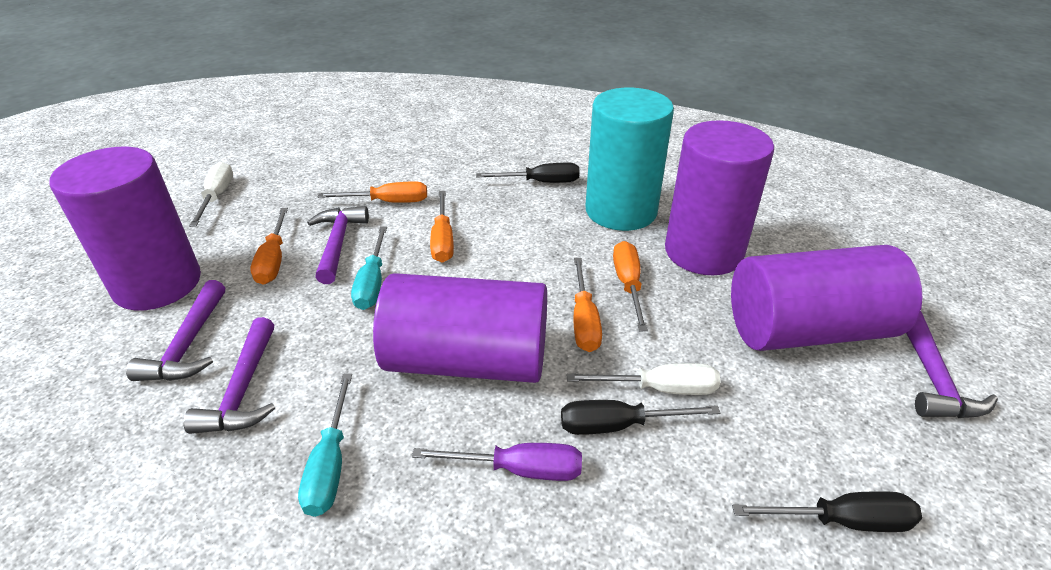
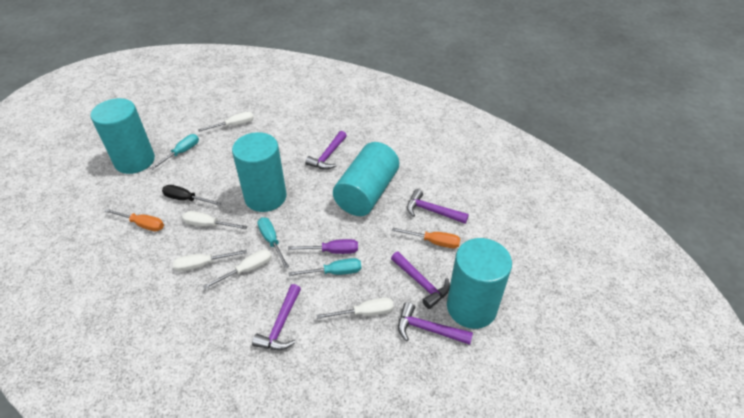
black screwdriver: [476,163,580,183] [561,400,720,435] [732,491,922,532] = 3 -> [162,185,221,206] = 1
orange screwdriver: [250,208,288,285] [318,181,427,203] [430,191,454,263] [573,258,602,352] [613,241,648,331] = 5 -> [104,209,164,231] [392,228,460,248] = 2
purple cylinder: [49,147,201,310] [373,273,547,383] [665,120,774,275] [731,245,922,351] = 4 -> none = 0
purple hammer: [126,280,225,381] [183,317,275,434] [307,206,369,284] [906,311,998,418] = 4 -> [252,284,301,350] [305,131,347,170] [391,251,450,309] [398,302,473,345] [407,189,469,224] = 5
turquoise cylinder: [585,88,674,231] = 1 -> [91,98,155,174] [232,132,286,212] [333,142,399,216] [447,238,512,329] = 4
turquoise screwdriver: [298,374,352,517] [351,227,387,310] = 2 -> [150,134,199,170] [257,217,289,268] [289,258,361,276] = 3
white screwdriver: [189,162,233,227] [567,363,720,395] = 2 -> [173,250,247,272] [182,211,247,229] [198,112,254,132] [203,249,272,290] [316,297,394,319] = 5

